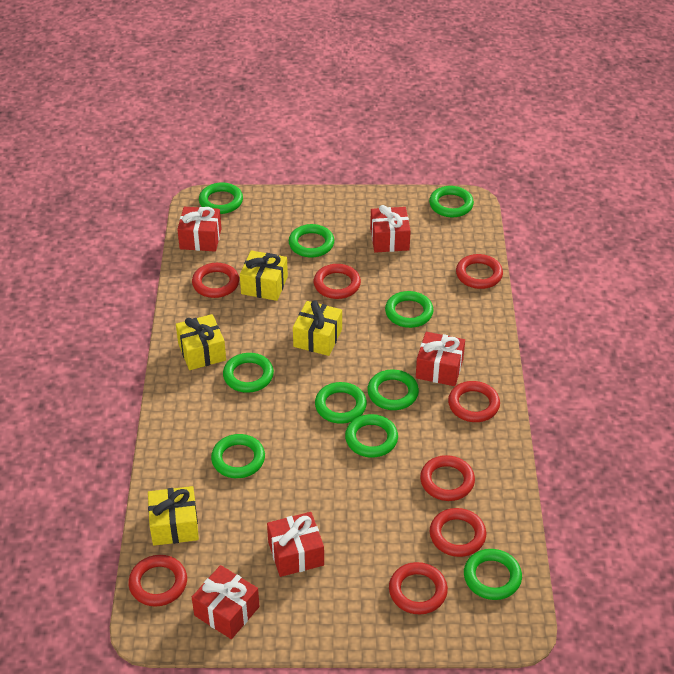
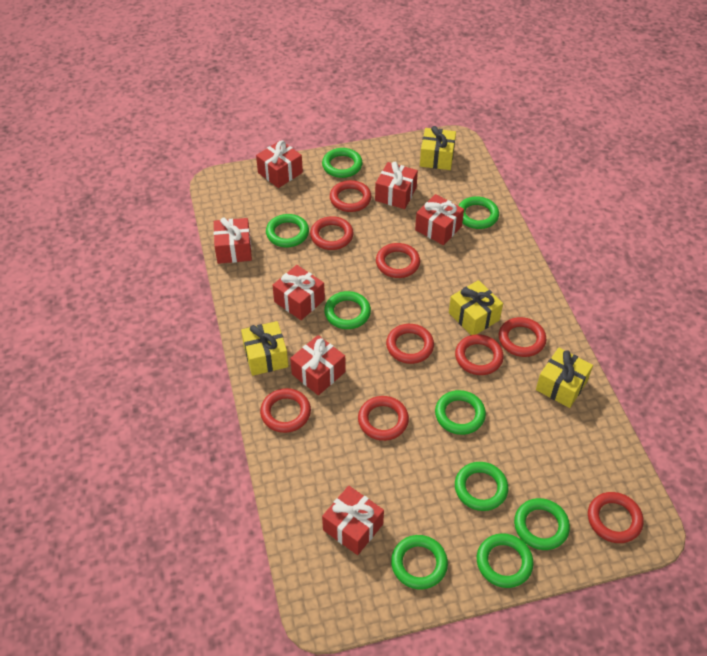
green ring: [199,182,243,214] [211,434,265,478] [223,353,274,393] [289,224,334,258] [315,382,367,424] [345,414,398,458] [367,369,419,410] [385,291,434,328] [429,186,474,218] [464,549,522,600] = 10 -> [266,214,309,247] [322,148,363,178] [324,291,371,329] [391,535,448,589] [435,390,486,435] [455,462,508,511] [458,196,499,229] [477,533,534,588] [514,498,570,550] = 9
red gift: [177,207,222,252] [192,565,260,639] [267,512,324,577] [370,205,411,253] [416,332,465,386] = 5 -> [214,218,252,264] [256,140,303,188] [272,265,325,320] [290,335,346,395] [322,486,384,555] [375,162,418,209] [415,194,464,245] = 7
red ring: [128,555,187,607] [192,263,239,298] [314,264,361,299] [389,562,448,614] [420,455,475,501] [430,508,486,557] [448,381,500,422] [456,254,503,289] = 8 -> [260,388,311,433] [310,216,354,250] [330,180,372,212] [358,396,409,441] [376,243,420,278] [386,324,434,364] [455,334,504,375] [499,317,547,357] [588,492,643,543] = 9

